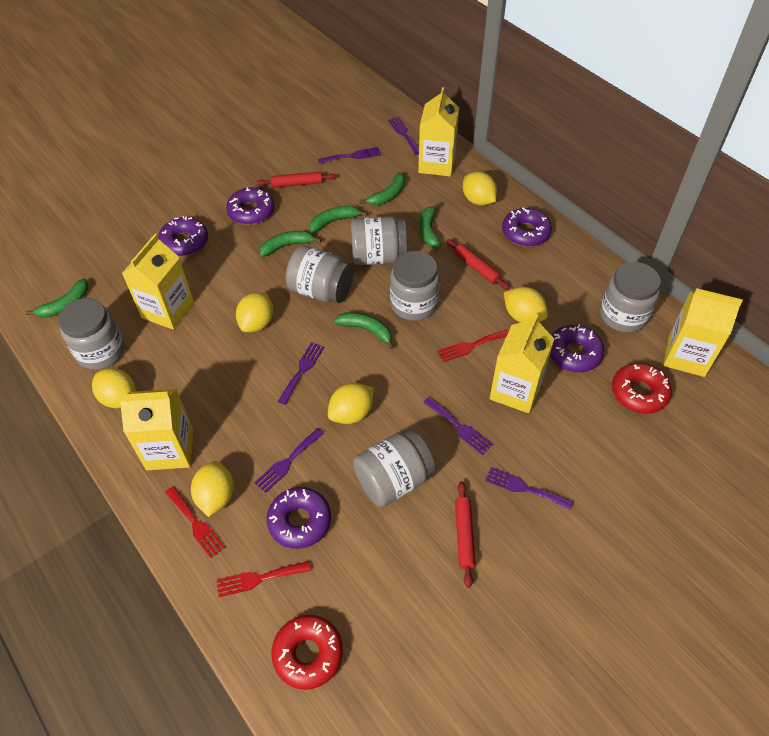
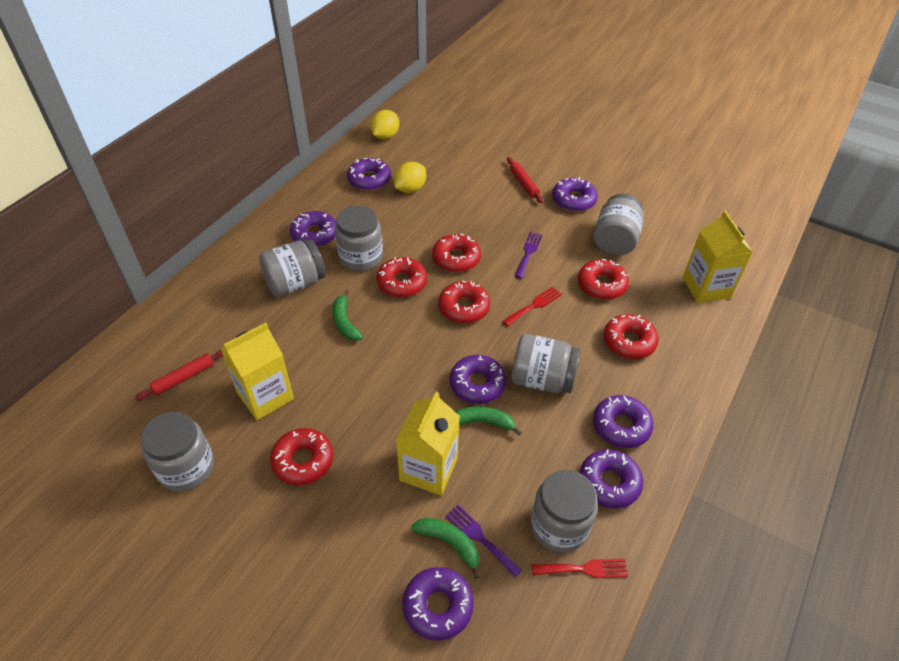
green banana: [25,278,88,318] [260,231,321,257] [309,206,367,233] [334,312,394,349] [359,172,405,205] [419,203,441,248] = 6 -> [333,290,363,341] [411,518,480,579] [455,406,522,436] = 3
purple donut: [158,216,208,256] [226,187,274,225] [267,487,331,549] [502,207,552,247] [550,325,604,372] = 5 -> [290,211,337,247] [347,158,391,191] [403,567,474,641] [450,355,506,404] [552,177,598,212] [580,449,643,508] [593,395,654,448] = 7
purple fork: [254,428,324,493] [277,342,324,405] [318,147,381,164] [388,117,419,155] [423,397,493,455] [485,467,573,510] = 6 -> [446,505,522,578] [515,232,542,279] = 2
red donut: [271,615,343,690] [612,363,672,414] = 2 -> [270,428,333,485] [377,257,427,297] [432,234,481,272] [438,281,490,323] [578,259,629,300] [604,314,659,359] = 6
red fork: [165,486,225,558] [217,561,311,597] [437,329,509,362] = 3 -> [502,287,562,326] [532,559,628,578] = 2
red rolling pin: [257,172,336,188] [447,239,510,290] [455,481,475,588] = 3 -> [135,350,223,401] [507,157,543,203] = 2
yellow carton: [118,389,194,470] [122,234,194,330] [418,87,459,177] [490,314,554,413] [664,288,743,377] = 5 -> [220,323,294,420] [396,392,460,496] [683,211,753,303] = 3
yellow lemon: [92,368,136,408] [191,461,234,517] [236,293,273,332] [328,383,374,424] [463,172,497,206] [504,287,548,323] = 6 -> [370,110,399,139] [394,162,426,193] = 2

